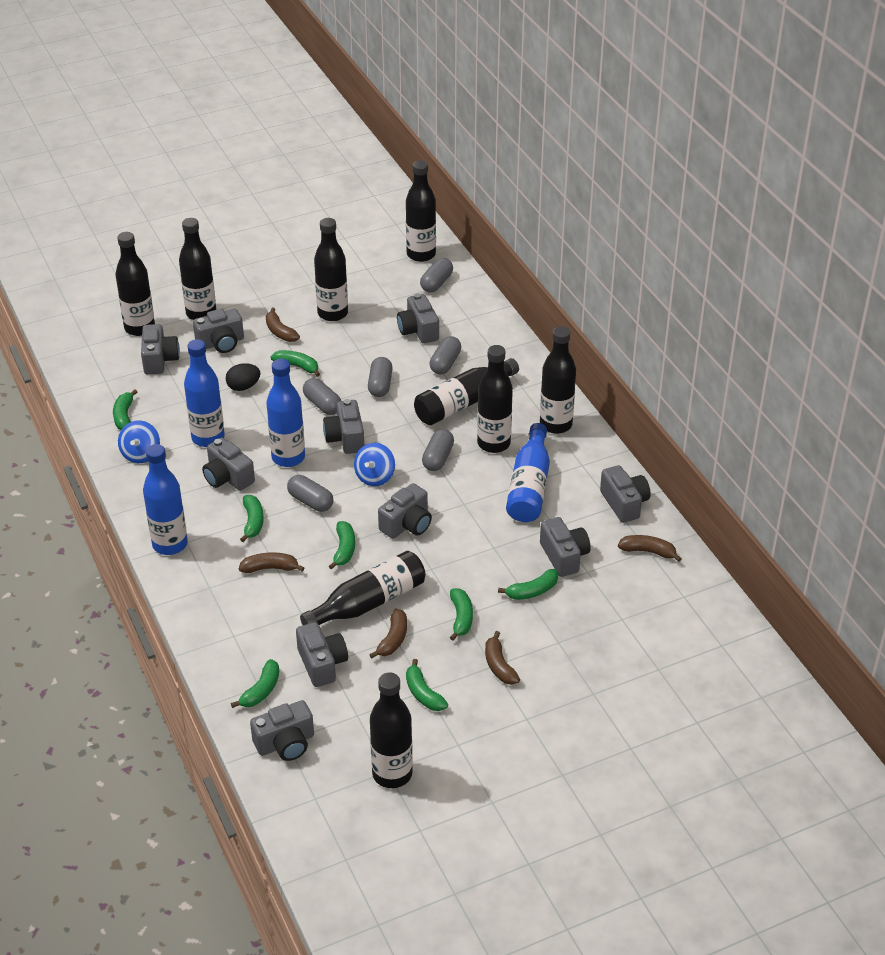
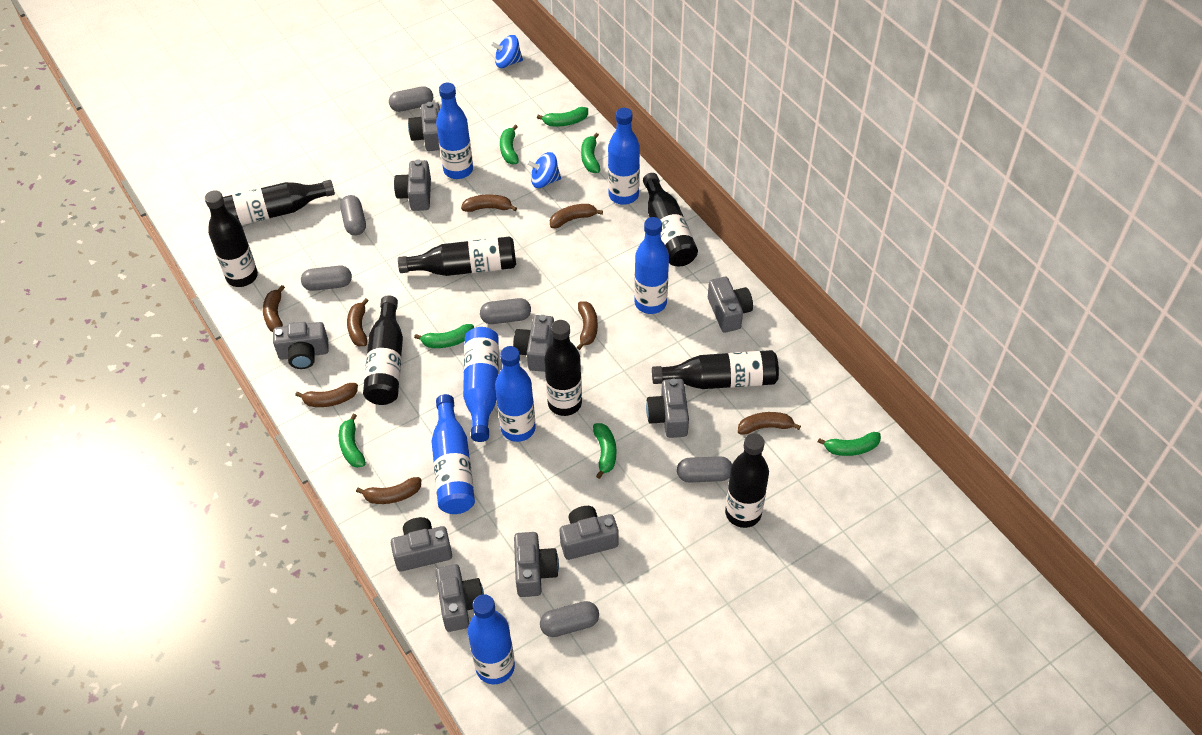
black bottle: [115,232,155,336] [179,218,216,320] [300,551,425,625] [314,218,348,321] [370,672,413,788] [406,160,436,262] [414,358,519,425] [477,345,513,453] [540,326,576,434] = 9 -> [205,191,258,287] [223,180,335,225] [363,295,403,405] [398,236,516,276] [544,320,582,416] [643,173,698,266] [652,350,779,389] [725,433,769,528] = 8
black egg: [226,363,261,391] = 1 -> none = 0
blue bottle: [143,444,188,555] [184,339,225,447] [266,359,305,467] [506,423,550,522] = 4 -> [431,394,475,514] [436,83,473,179] [463,327,499,442] [468,594,515,684] [495,346,536,442] [608,108,640,205] [634,217,669,314] = 7
brown banana: [239,552,304,573] [266,308,300,342] [369,609,407,659] [485,631,520,685] [618,535,682,562] = 5 -> [263,285,285,332] [295,383,358,407] [347,298,369,346] [356,477,421,504] [461,194,517,212] [550,204,603,228] [577,301,598,350] [738,412,801,435] = 8
green banana: [113,389,137,430] [231,659,279,708] [240,495,264,542] [270,350,320,377] [329,521,355,570] [406,659,448,711] [450,588,473,640] [498,569,558,600] = 8 -> [339,414,366,468] [414,324,474,348] [500,125,519,164] [537,107,588,127] [581,133,600,173] [593,423,616,479] [818,432,881,456] = 7

